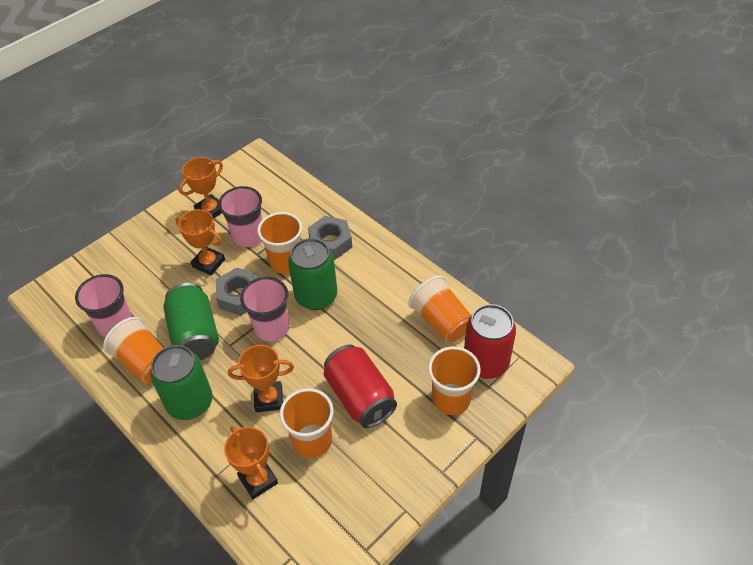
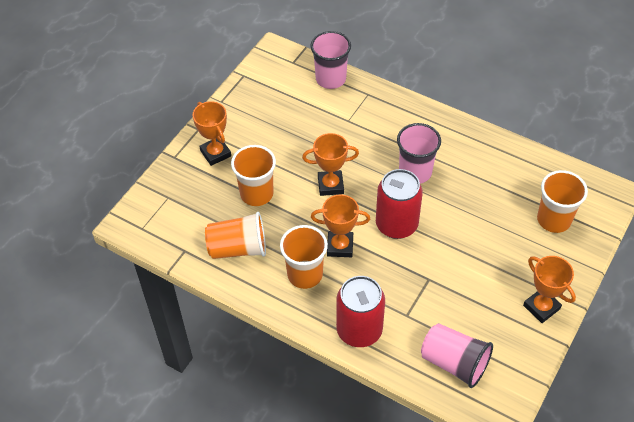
green can: [150,345,213,420] [163,283,219,360] [288,238,337,310] = 3 -> none = 0
grey nut: [216,268,259,316] [308,216,352,260] = 2 -> none = 0
orange cup: [103,317,163,384] [257,212,302,274] [280,388,334,458] [408,275,471,342] [428,346,480,415] = 5 -> [205,212,266,259] [231,145,276,206] [280,225,328,289] [537,170,588,233] = 4

